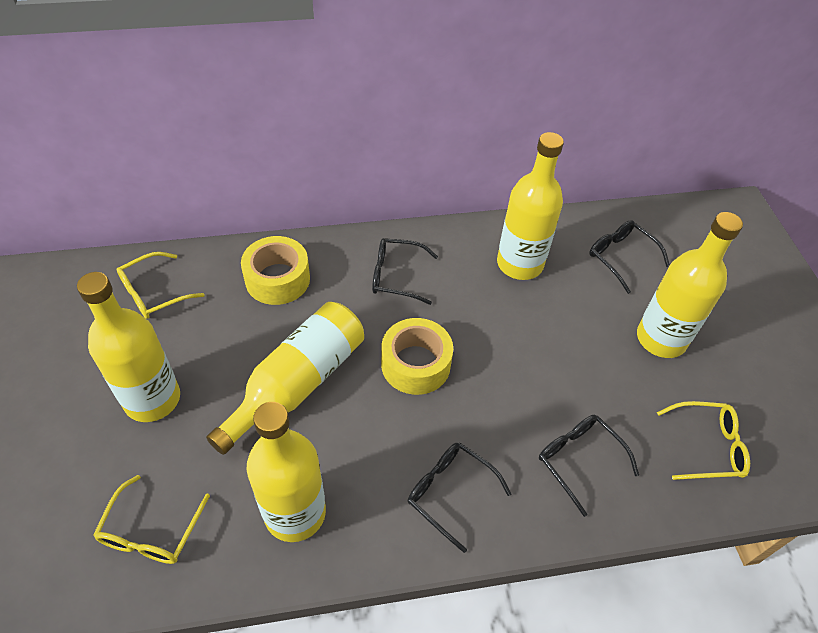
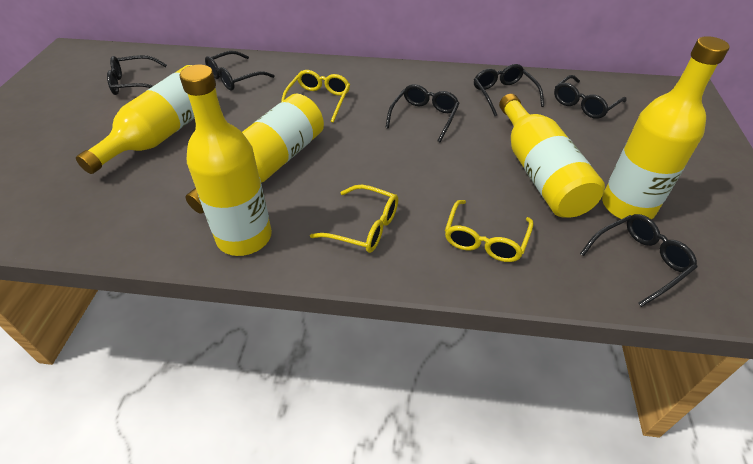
black glasses: [372,238,438,305] [408,443,511,553] [539,415,639,517] [589,220,670,294] = 4 -> [107,55,167,95] [205,51,275,90] [385,84,460,142] [474,64,544,116] [554,75,627,119] [580,214,697,307] = 6
yellow tape: [241,236,310,305] [381,318,453,395] = 2 -> none = 0

